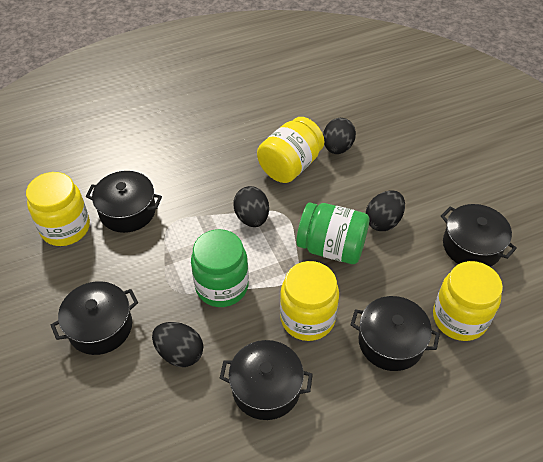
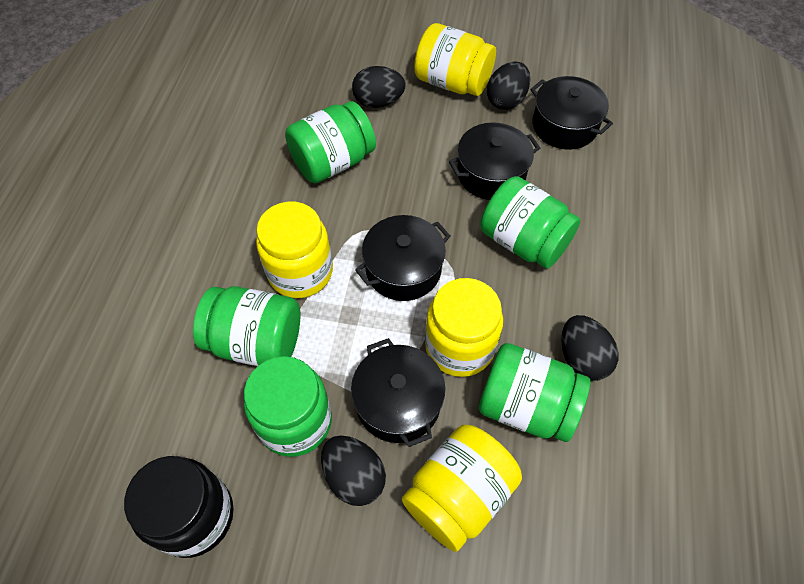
black jar: none = 0 -> [124,456,234,558] = 1
black pot: [51,281,138,355] [86,171,162,233] [220,340,313,420] [350,296,440,371] [441,204,517,267] = 5 -> [351,338,445,447] [355,215,450,301] [449,122,540,200] [530,76,613,150] = 4
green jar: [191,229,249,307] [296,203,369,264] = 2 -> [193,286,300,366] [244,356,332,457] [285,101,376,183] [479,343,590,442] [480,176,581,269] = 5

